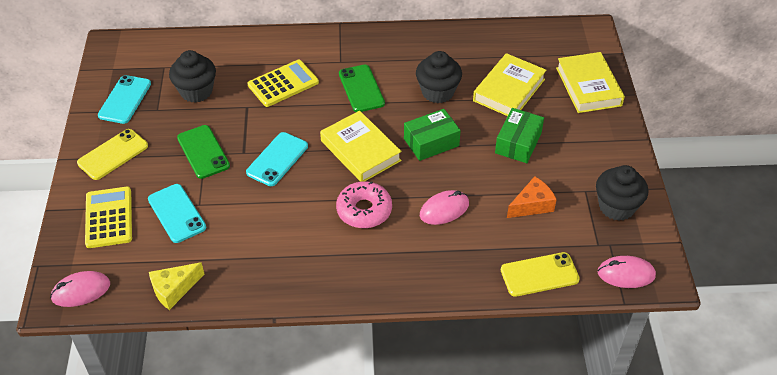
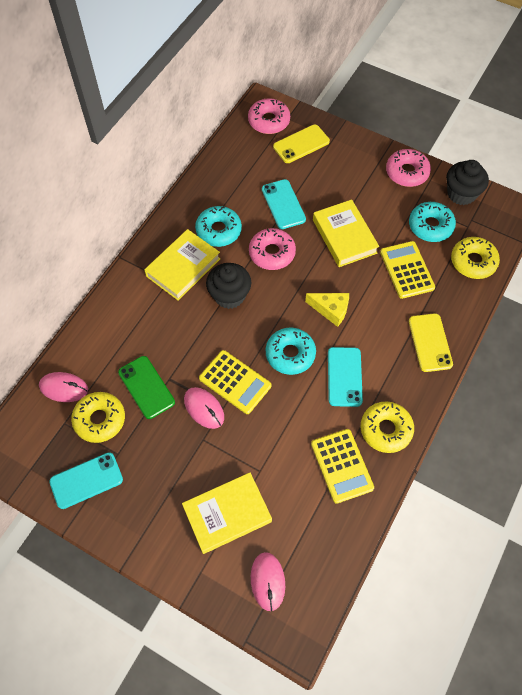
black cupcake: [169,50,216,103] [416,51,462,103] [596,165,648,221] = 3 -> [206,263,251,309] [446,160,489,205] = 2
green box: [404,109,461,161] [495,108,544,163] = 2 -> none = 0
green phone: [177,125,230,179] [339,65,385,112] = 2 -> [118,356,175,419] = 1
orange cheese: [507,176,557,218] = 1 -> none = 0
pink donut: [336,181,392,228] = 1 -> [248,98,290,134] [249,228,296,270] [386,149,431,187] = 3
turquoise donut: none = 0 -> [195,206,242,247] [266,328,316,375] [409,202,456,242] = 3
yellow calculator: [85,187,132,248] [248,60,319,107] = 2 -> [199,350,272,414] [311,429,374,504] [380,241,435,299] = 3
yellow donut: none = 0 -> [71,392,125,443] [361,401,414,453] [451,237,500,279] = 3

